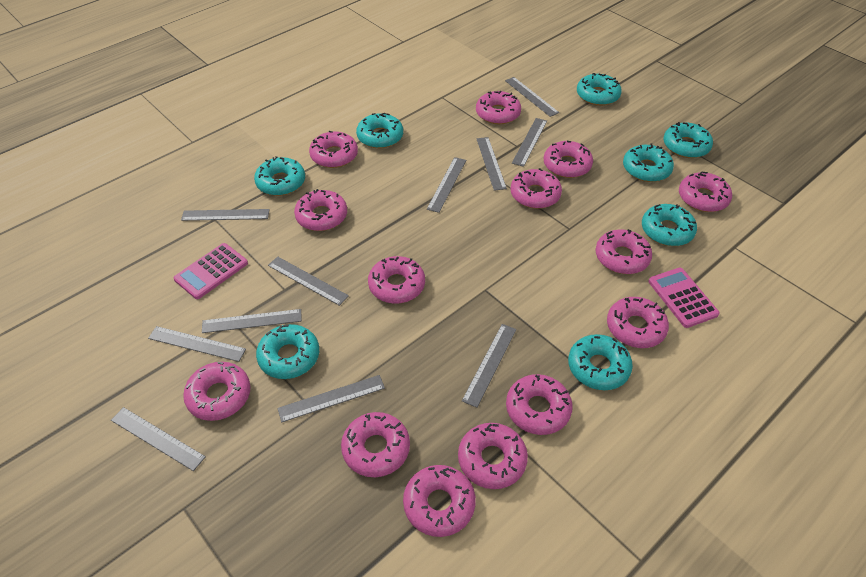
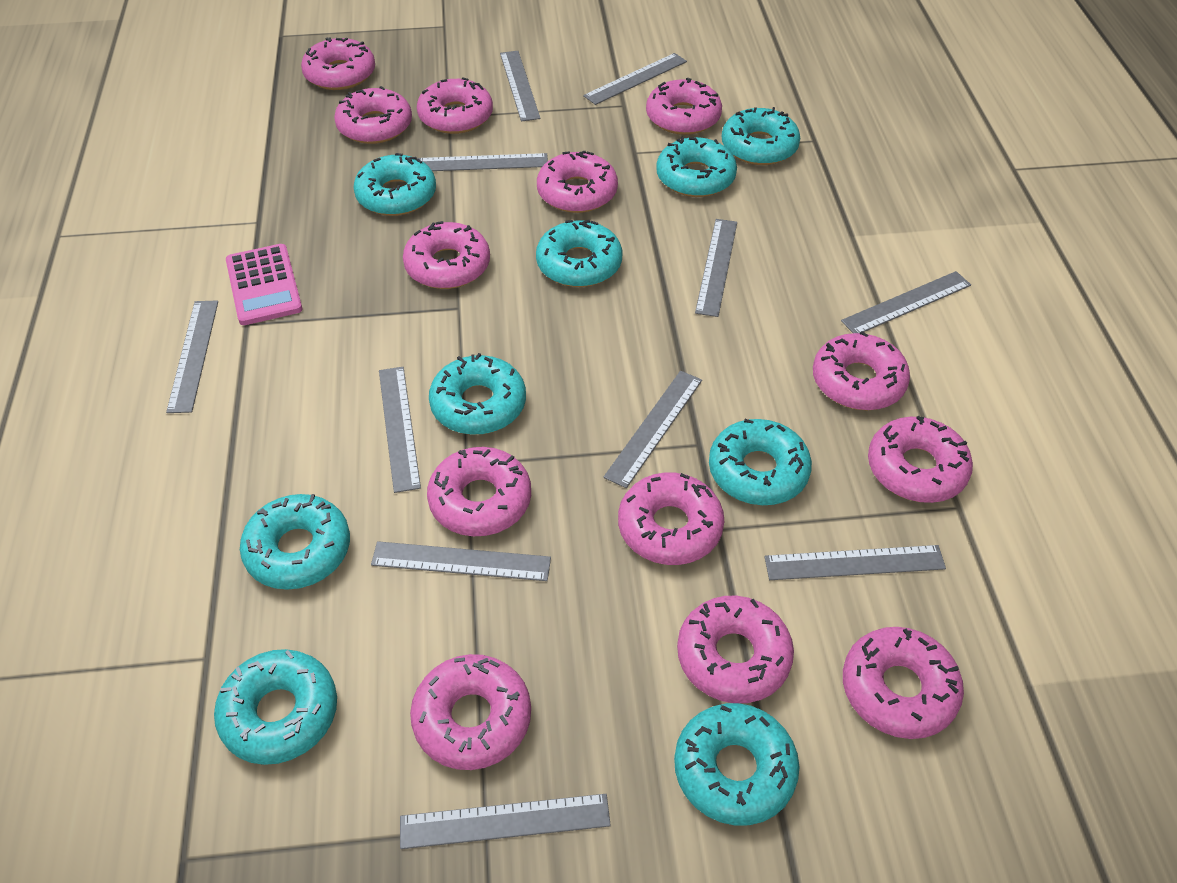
pink calculator: [173,243,248,299] [648,268,720,328] = 2 -> [226,244,302,325] = 1
pink donut: [183,362,251,421] [294,189,347,231] [309,131,358,168] [341,412,410,477] [368,256,425,304] [403,465,476,537] [458,423,528,489] [476,91,521,124] [506,374,573,435] [510,168,562,209] [544,141,593,178] [595,229,652,274] [607,297,669,348] [679,171,732,212] = 14 -> [301,37,375,90] [334,86,412,144] [403,221,490,289] [410,654,531,770] [417,77,493,134] [427,447,531,536] [537,151,618,213] [618,473,724,565] [646,78,722,135] [677,596,794,703] [813,331,910,410] [843,627,964,739] [868,416,973,503] = 13
turquoise donut: [254,156,305,196] [256,324,319,379] [356,113,403,148] [568,334,633,390] [577,73,622,106] [623,143,674,182] [642,204,697,246] [664,122,713,158] = 8 -> [214,649,337,765] [240,494,350,590] [353,153,436,216] [429,353,526,435] [536,220,622,287] [656,137,737,197] [674,703,800,825] [709,419,812,505] [722,107,800,165] = 9

